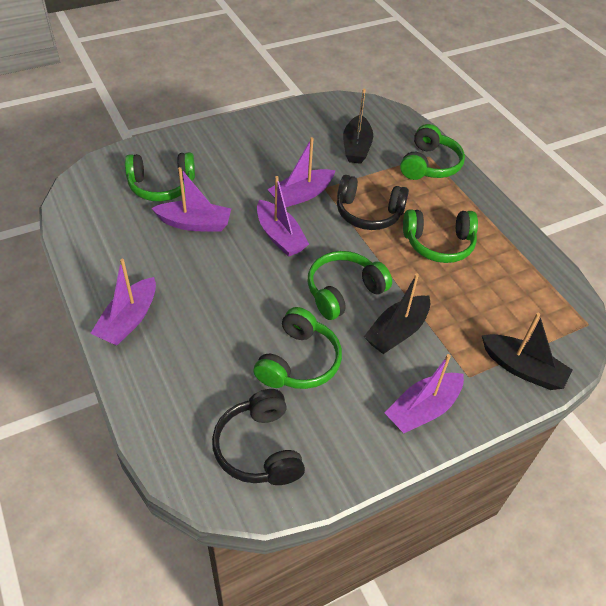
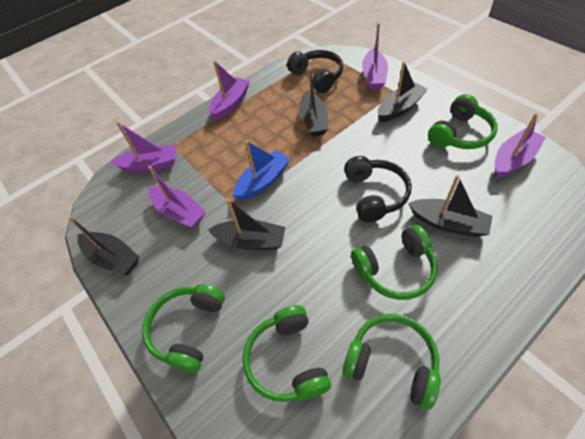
black boat: [343,89,373,164] [364,273,430,354] [482,313,572,390] = 3 -> [68,216,139,275] [208,199,285,250] [299,67,328,137] [378,61,428,122] [408,175,492,237] = 5
blue boat: none = 0 -> [233,140,290,200] = 1

